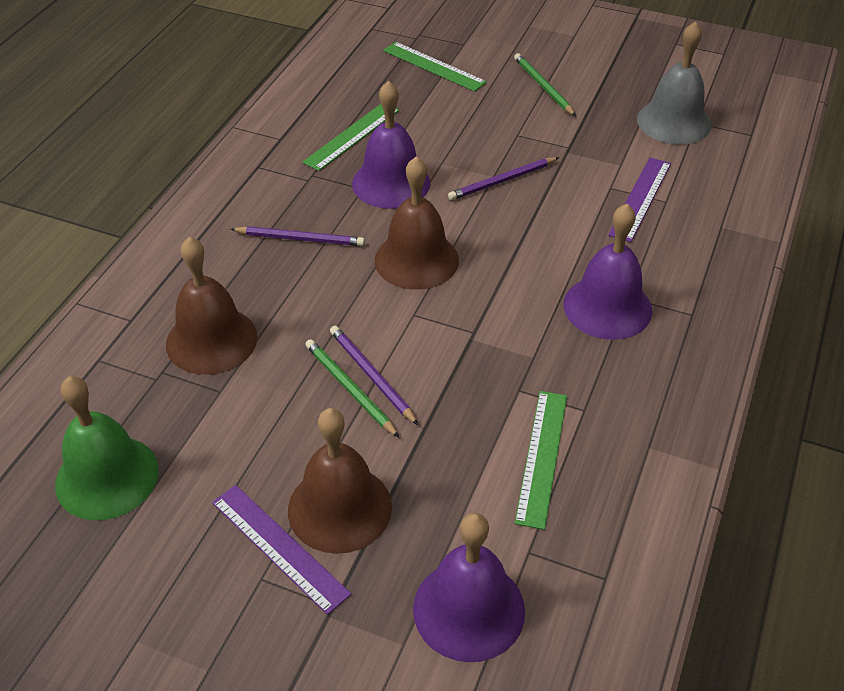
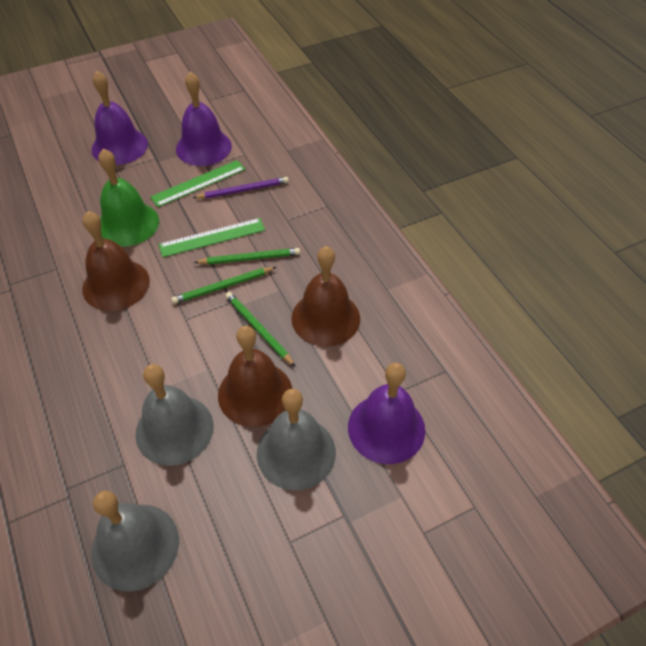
green pencil: [305,339,399,437] [514,53,576,116] = 2 -> [171,267,276,304] [194,248,300,265] [225,292,296,367] = 3
green ruler: [302,104,399,171] [383,42,487,92] [515,391,567,530] = 3 -> [150,160,245,207] [158,218,265,257] = 2
grey bell: [637,21,711,145] = 1 -> [91,491,179,592] [135,364,214,466] [257,389,336,490] = 3
purple pencil: [231,226,365,246] [330,326,418,425] [448,157,559,200] = 3 -> [193,177,289,199] = 1
purple ruler: [212,485,351,615] [608,157,671,242] = 2 -> none = 0

